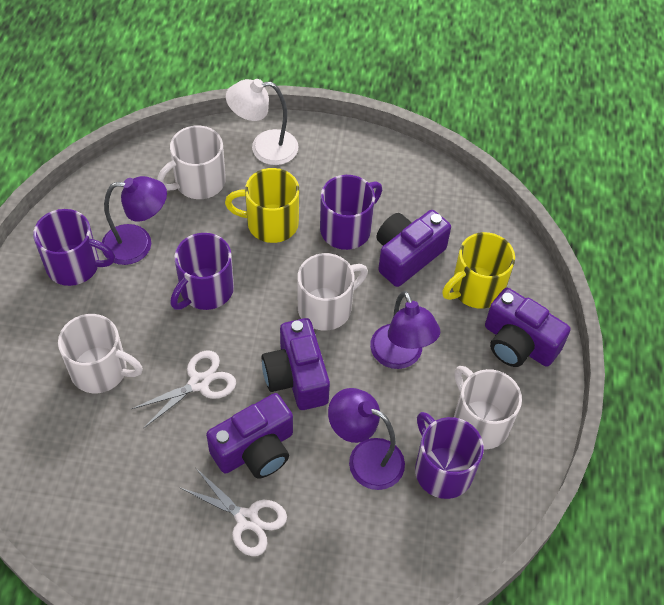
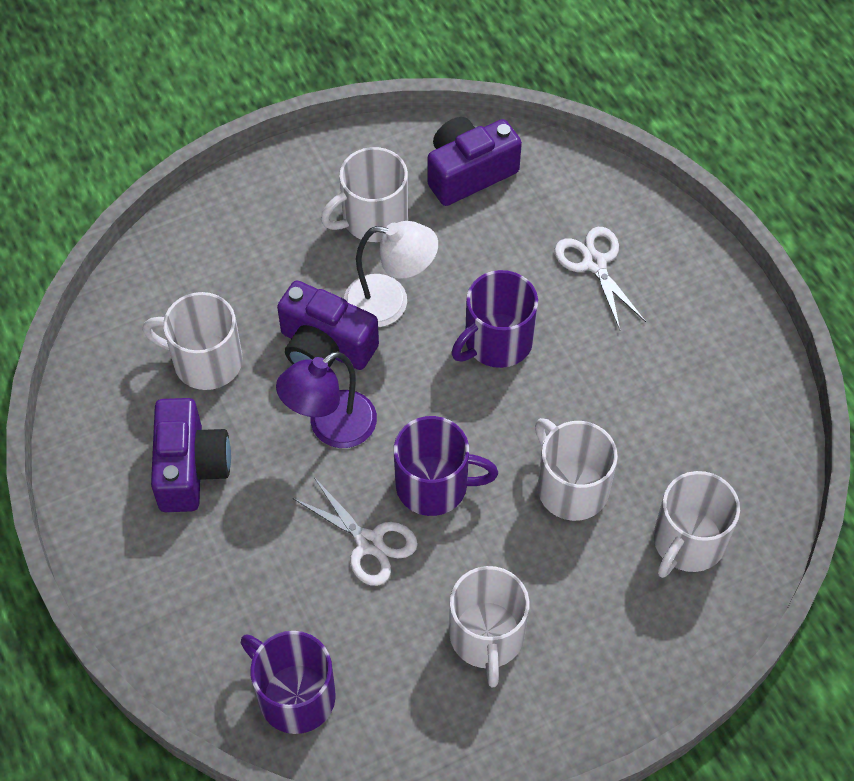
purple camera: [206,393,293,478] [262,318,330,410] [376,210,451,287] [485,288,571,367] = 4 -> [151,398,231,512] [277,281,379,370] [428,117,522,206] = 3
purple lamp: [102,176,167,265] [328,388,405,490] [370,291,440,369] = 3 -> [276,351,377,448] = 1
purple mug: [33,209,115,286] [170,233,234,310] [320,175,382,250] [415,412,484,499] = 4 -> [241,631,336,734] [394,416,498,516] [452,270,538,368] = 3
white mug: [58,314,143,393] [157,126,226,199] [297,253,368,331] [454,366,522,450] = 4 -> [143,292,243,390] [321,147,408,242] [449,566,530,687] [535,418,618,521] [654,471,740,578] = 5
yellow mug: [225,168,299,243] [442,232,515,309] = 2 -> none = 0

